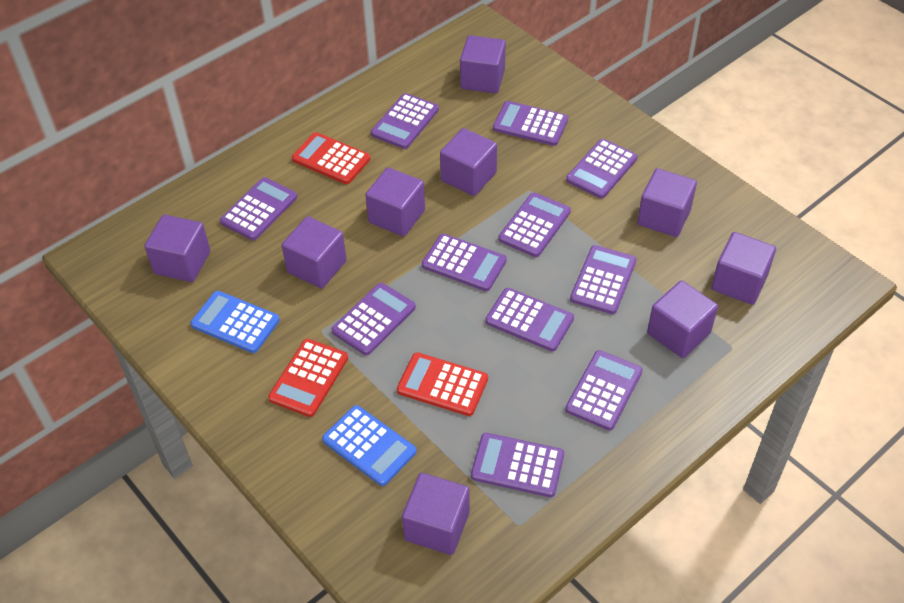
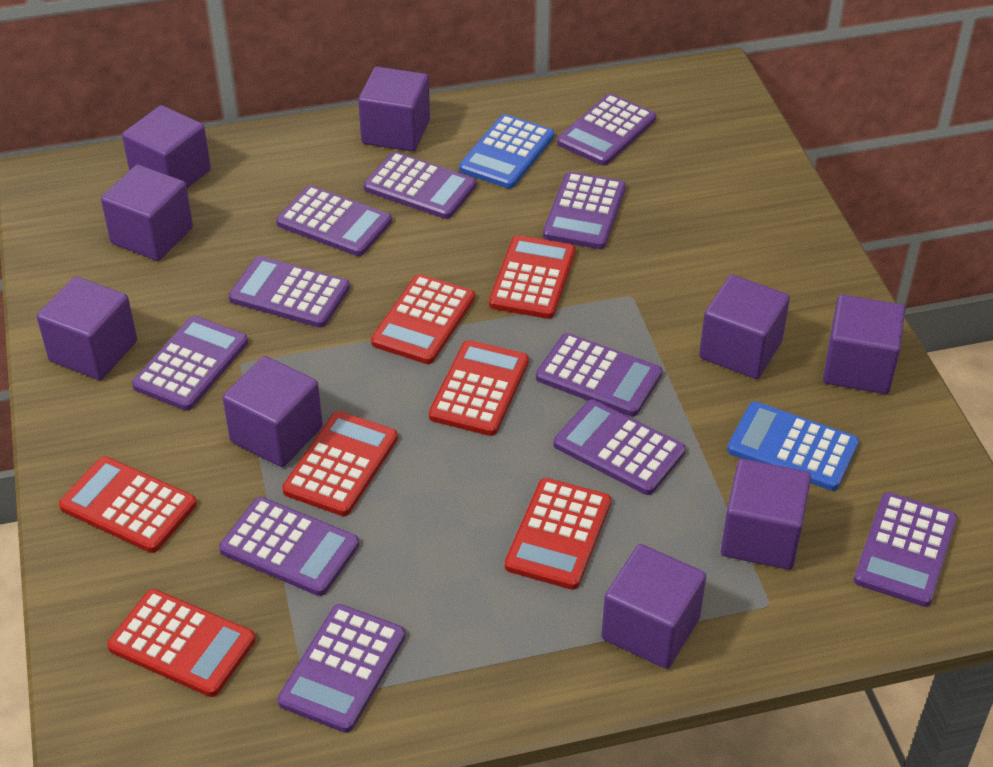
red calculator: [268,339,348,417] [292,132,370,184] [397,352,488,416] = 3 -> [59,456,197,553] [107,589,256,697] [282,411,398,516] [371,274,475,364] [429,340,529,436] [489,235,575,319] [505,478,611,590] = 7

